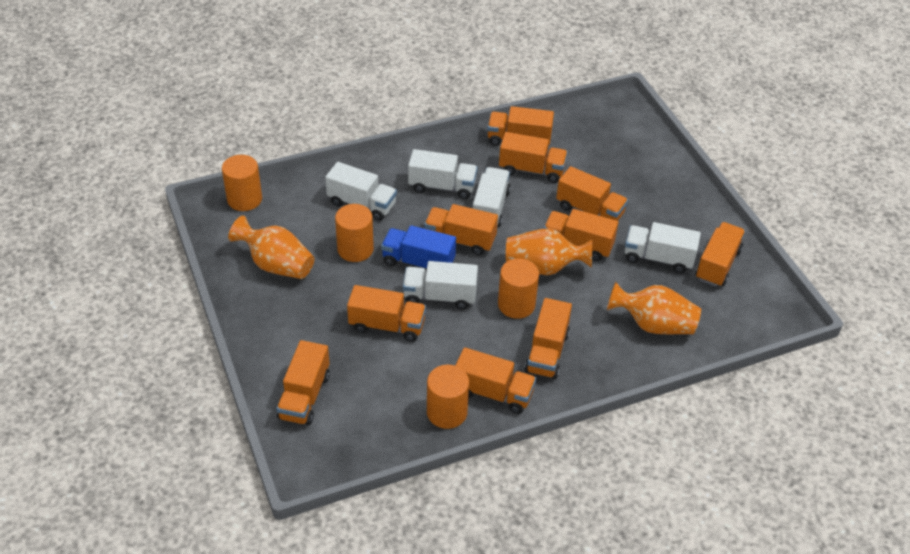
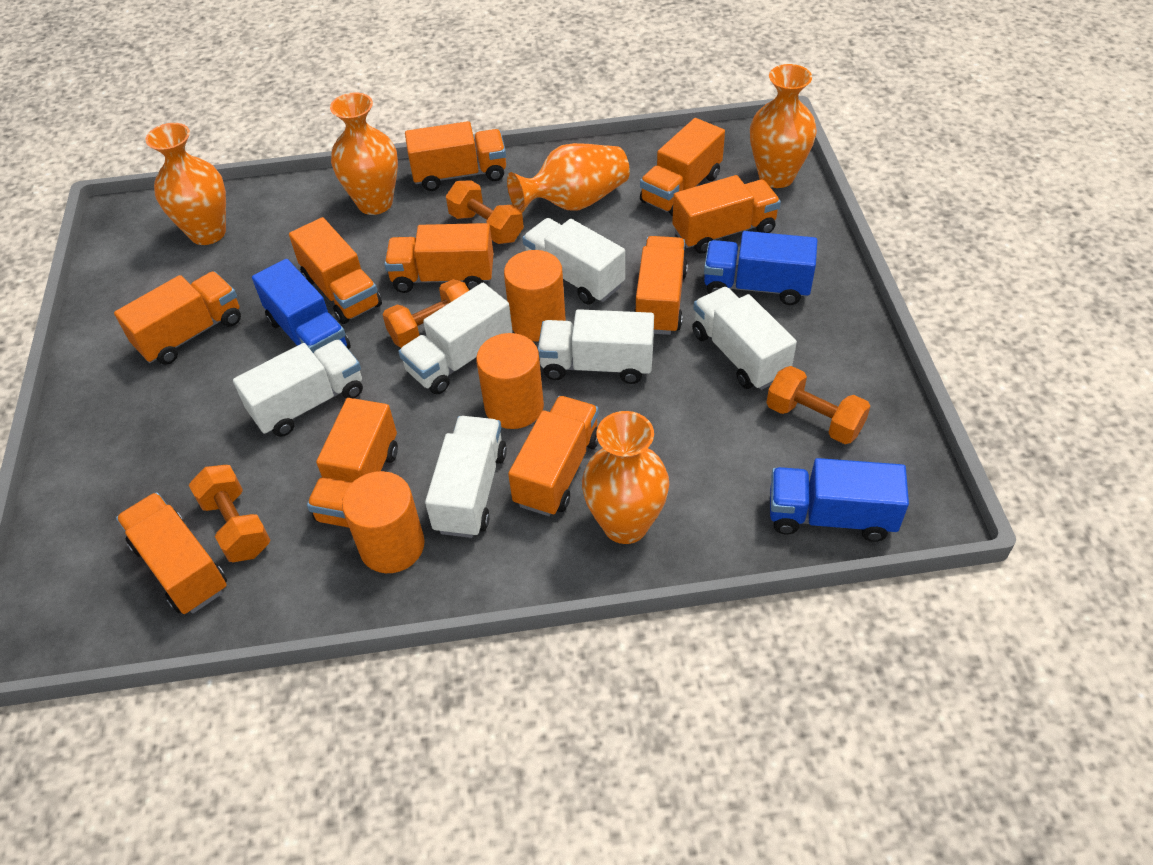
blue truck: [381,225,456,268] = 1 -> [252,259,351,354] [704,231,818,305] [770,458,909,542] = 3
orange cylinder: [222,155,262,211] [335,204,374,262] [427,365,469,429] [498,258,539,319] = 4 -> [342,471,425,573] [476,333,544,429] [504,250,566,342] = 3
orange dumbbell: none = 0 -> [189,465,270,562] [383,279,469,348] [446,180,524,244] [766,366,870,444] = 4
orange vase: [228,216,315,279] [506,228,593,275] [607,281,701,334] = 3 -> [145,123,226,245] [330,92,398,215] [507,143,630,213] [582,411,669,544] [750,64,817,188] = 5
white truck: [325,162,397,221] [403,261,478,310] [408,149,478,199] [473,167,511,227] [625,222,701,273] = 5 -> [233,339,363,437] [398,283,513,394] [425,416,507,538] [522,218,625,305] [538,309,654,384] [692,287,797,390] = 6

